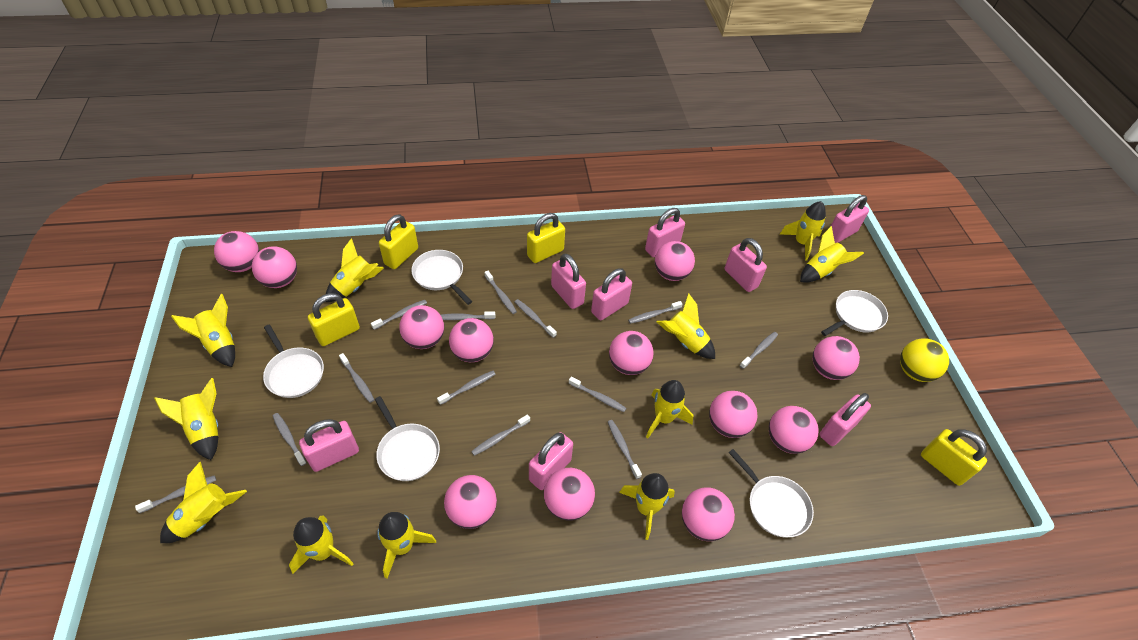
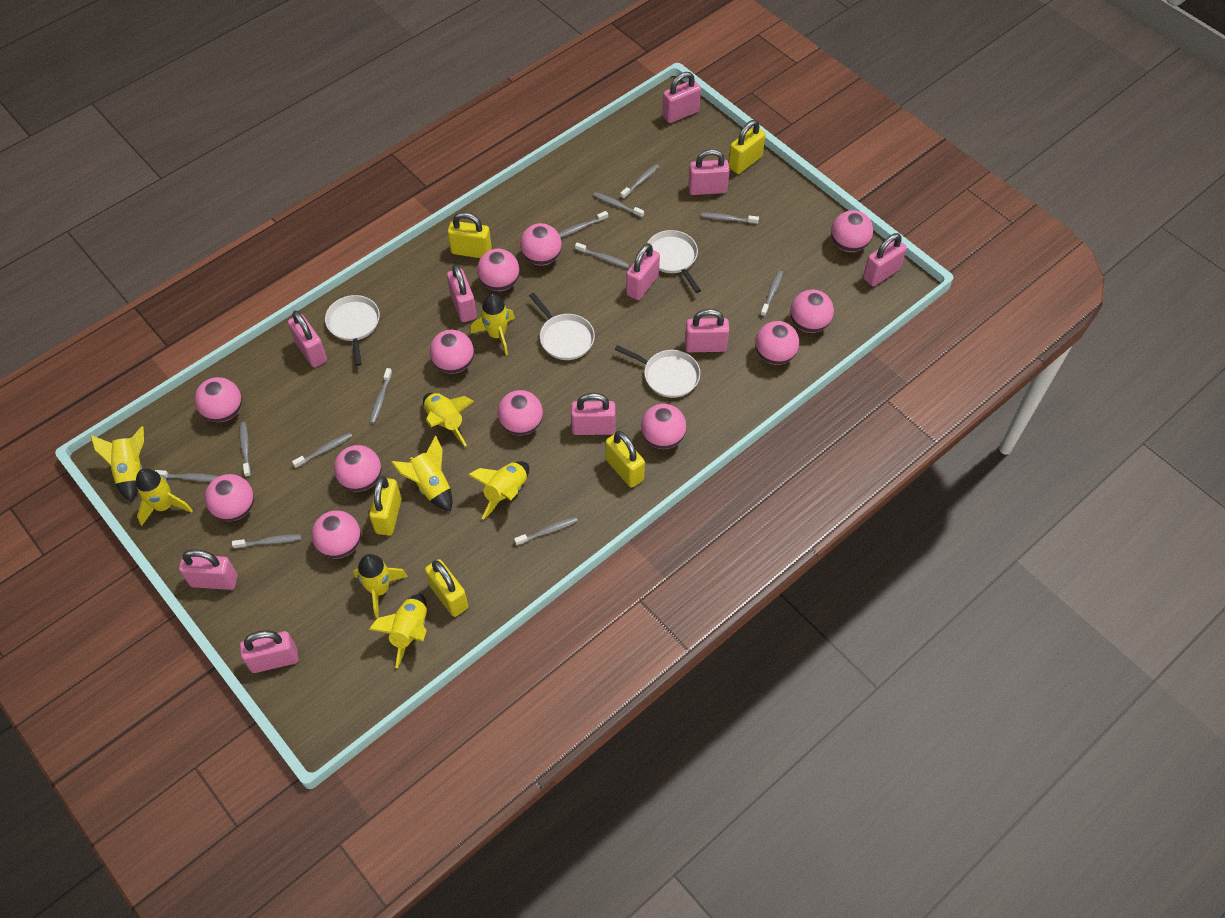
grey toothbrush: [135,475,216,513] [273,413,306,466] [339,353,374,403] [371,300,427,330] [437,371,496,405] [441,311,495,320] [471,414,530,456] [485,271,517,314] [515,299,557,338] [568,377,626,412] [608,420,642,479] [628,301,682,324] [740,332,778,369] = 13 -> [155,470,219,482] [232,534,301,549] [239,422,251,477] [292,432,352,468] [370,368,392,424] [514,517,578,546] [559,211,608,238] [575,242,630,268] [593,192,644,218] [620,164,659,199] [701,213,759,224] [760,270,783,317] = 12
pink padlock: [299,419,359,472] [529,432,573,490] [551,254,586,309] [591,269,632,320] [645,208,685,257] [724,238,767,292] [819,393,871,446] [831,195,869,243] = 8 -> [179,549,238,590] [240,630,299,673] [288,311,327,367] [447,264,477,322] [571,393,616,435] [626,243,660,300] [662,72,701,123] [685,309,729,352] [688,149,730,195] [863,233,907,286] = 10
white pan: [263,325,324,398] [375,396,440,481] [411,250,472,305] [729,449,814,537] [821,290,888,336] = 5 -> [325,295,380,366] [529,293,595,360] [615,345,700,398] [647,230,701,293] = 4
yellow ball: [900,338,949,382] = 1 -> none = 0
yellow padlock: [308,293,360,346] [379,214,418,269] [527,213,565,263] [921,429,987,486] = 4 -> [369,476,402,535] [425,559,468,617] [448,212,492,258] [605,431,645,488] [728,120,766,174] = 5
yellow rocket: [154,378,219,460] [160,461,247,543] [171,294,235,367] [289,516,354,574] [326,238,384,302] [377,512,436,579] [619,473,675,540] [646,380,693,438] [657,293,715,359] [779,201,826,261] [800,226,864,283] = 11 -> [90,426,144,502] [136,468,193,526] [353,554,408,618] [369,594,427,668] [391,436,452,512] [423,393,474,446] [468,461,529,520] [471,294,515,355] = 8

